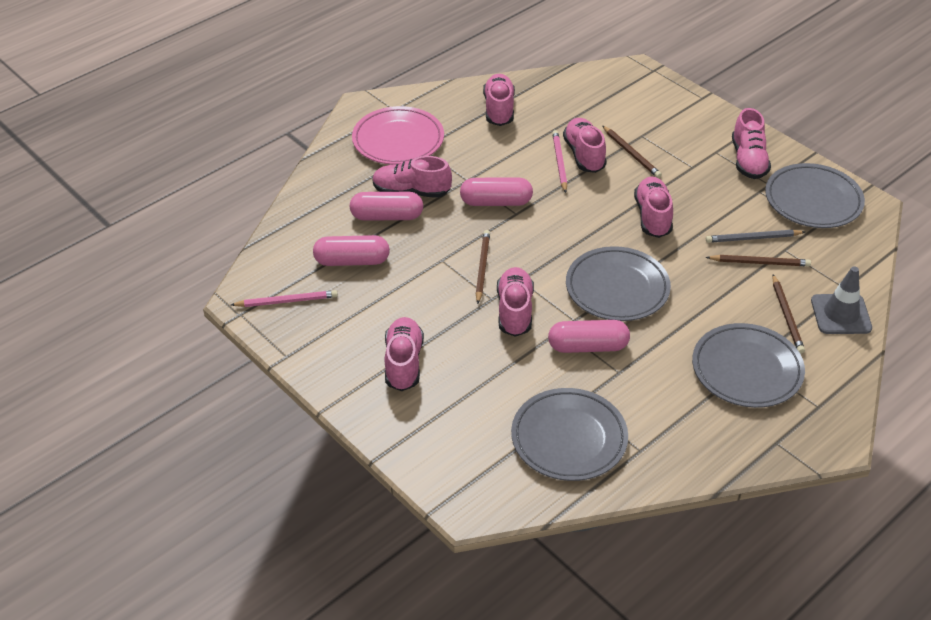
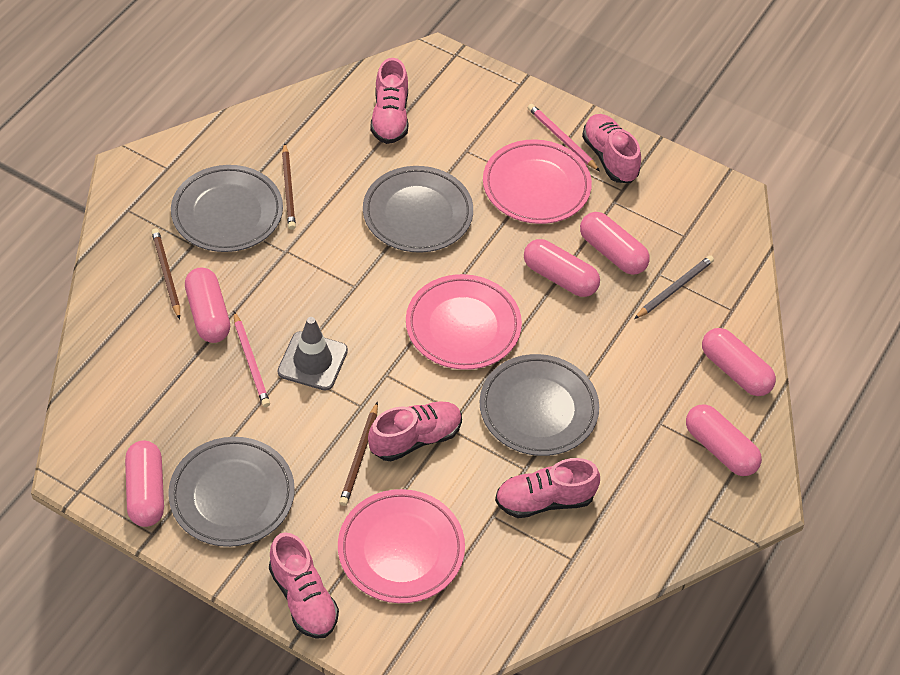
brown pencil: [476,230,490,304] [602,125,662,178] [706,255,811,266] [772,275,805,354] = 4 -> [152,228,180,319] [282,143,296,230] [339,402,378,506] = 3
pink capsule: [313,235,390,266] [350,192,423,221] [460,177,533,206] [548,320,630,353] = 4 -> [125,441,164,527] [185,267,230,343] [524,239,600,297] [580,212,650,275] [686,404,762,476] [702,328,776,396] = 6
pink plate: [352,106,444,165] = 1 -> [338,489,465,603] [406,274,522,370] [483,139,592,224] = 3
pink shoe: [372,156,452,198] [385,317,424,391] [483,74,515,126] [497,267,534,337] [563,118,607,173] [634,177,673,238] [732,108,771,179] = 7 -> [269,532,339,639] [368,401,462,461] [370,58,408,144] [495,458,600,518] [582,114,641,183] = 5

